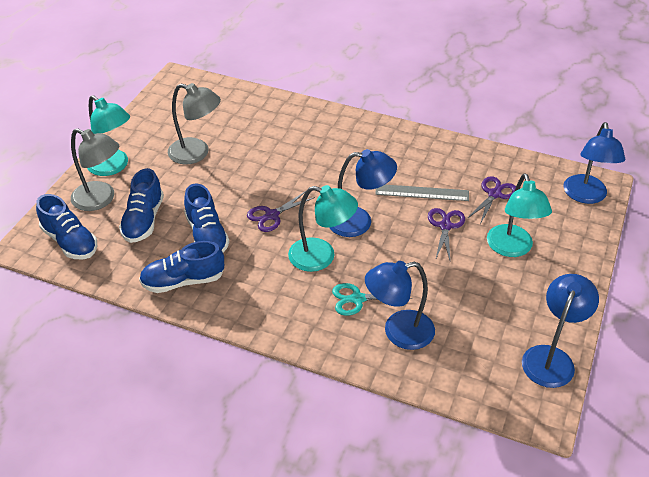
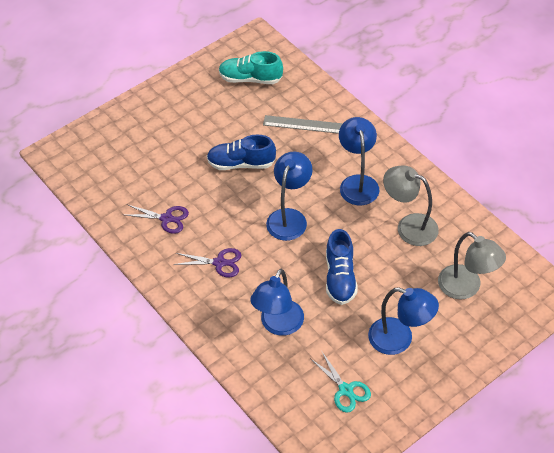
blue shoe: [36,194,97,259] [119,168,164,243] [139,241,224,293] [184,183,229,252] = 4 -> [207,135,276,170] [326,229,358,305] = 2
purple scissors: [247,191,315,232] [428,208,465,260] [468,176,516,224] = 3 -> [125,204,189,234] [173,248,241,277] = 2
turquoise lamp: [87,95,130,176] [288,185,358,272] [487,173,552,257] = 3 -> none = 0
turquoise shoe: none = 0 -> [219,51,283,84] = 1

